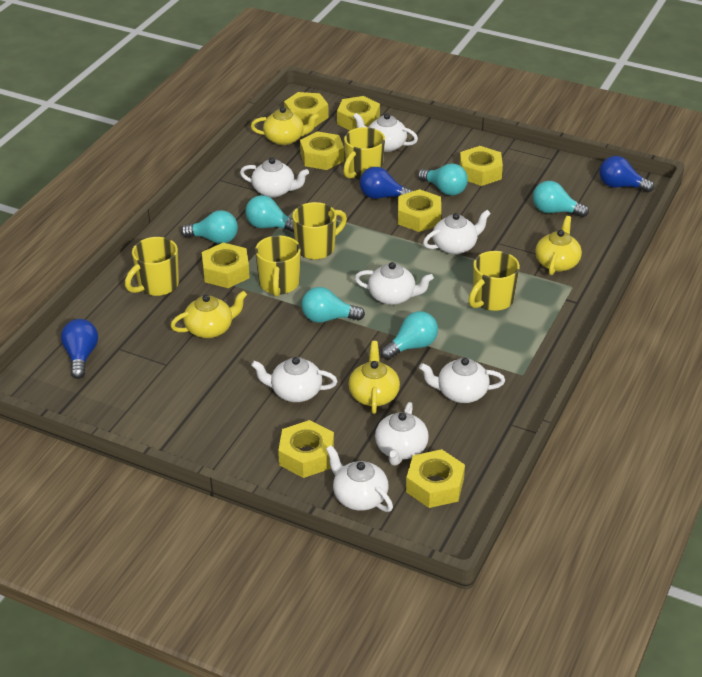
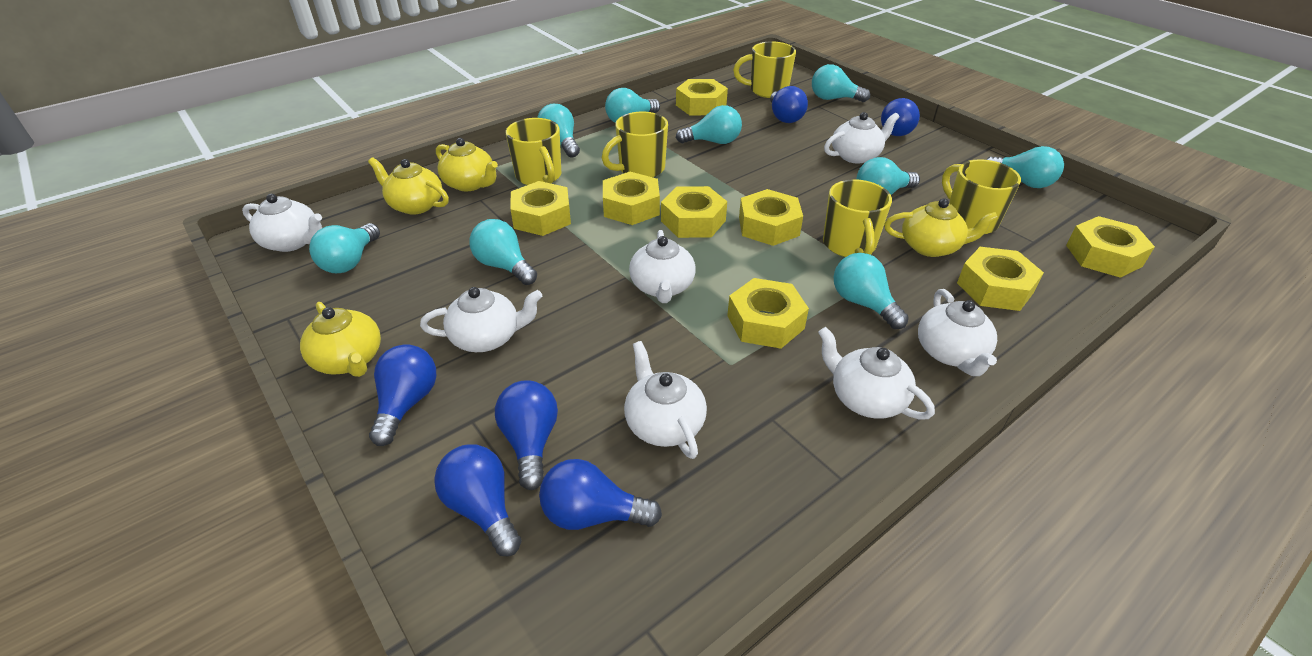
blue light bulb: [61,319,98,379] [360,167,414,199] [599,156,654,192] = 3 -> [369,344,436,446] [434,445,522,556] [495,380,558,490] [539,459,662,530] [770,86,808,123] [881,98,920,136] = 6
turquoise light bulb: [181,210,238,244] [245,195,294,233] [301,287,365,323] [381,311,438,360] [418,163,468,196] [533,181,589,217] = 6 -> [309,223,380,273] [469,219,537,285] [537,104,580,158] [605,88,660,123] [676,105,742,144] [812,64,870,102] [834,253,909,329] [857,157,920,195] [986,146,1064,188] = 9
white teapot: [240,157,309,197] [251,357,338,402] [326,445,393,512] [353,113,418,152] [355,262,434,305] [375,402,429,466] [419,358,505,403] [423,210,491,254] = 8 -> [242,194,322,252] [420,287,543,352] [624,341,707,459] [629,230,696,303] [818,327,935,420] [824,112,899,164] [918,289,997,376] = 7

